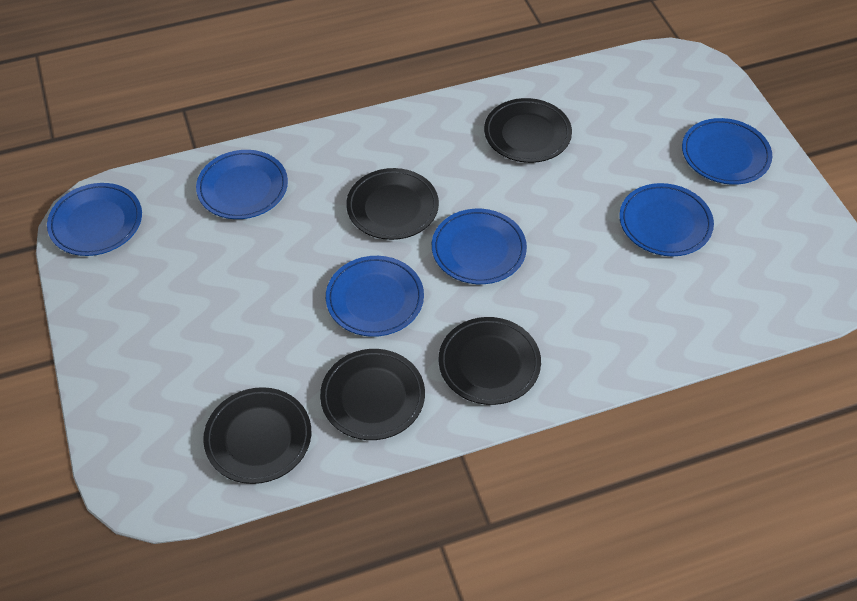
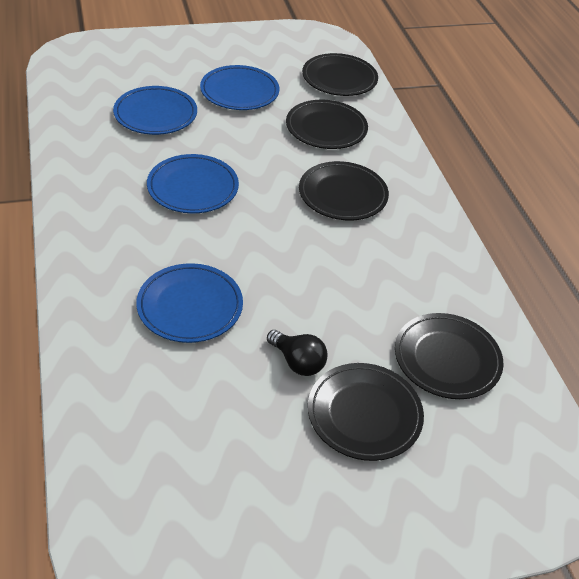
black light bulb: none = 0 -> [267,330,327,376] = 1
blue plate: [47,183,142,256] [196,150,288,219] [326,256,424,337] [432,209,527,284] [619,183,714,256] [682,118,772,185] = 6 -> [113,86,197,135] [136,263,243,343] [147,154,239,213] [200,65,279,110] = 4

